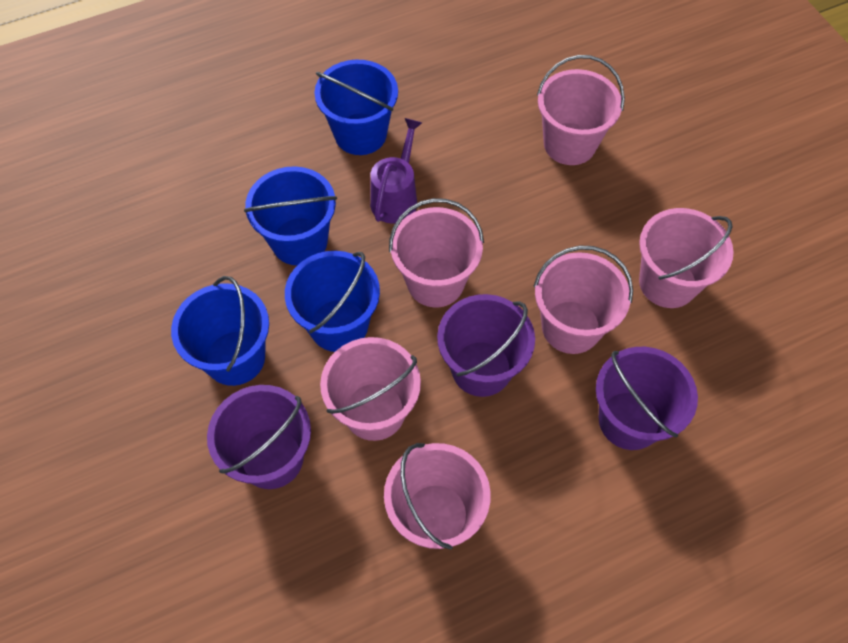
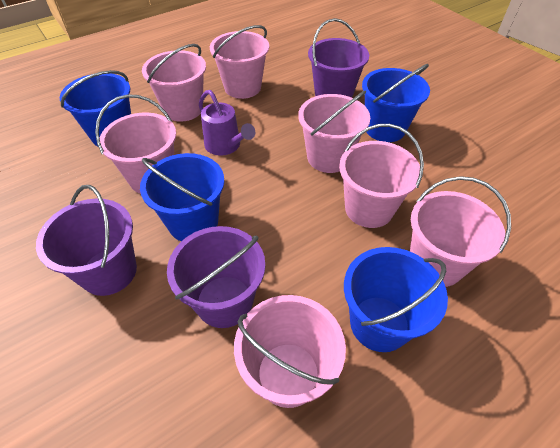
pink bucket: [320,337,421,441] [384,443,491,550] [389,198,484,307] [533,246,633,354] [537,55,625,165] [639,208,734,308] = 6 -> [95,94,176,194] [142,44,206,122] [210,25,269,99] [234,295,346,408] [298,91,370,173] [339,124,424,228] [410,176,511,287] = 7

